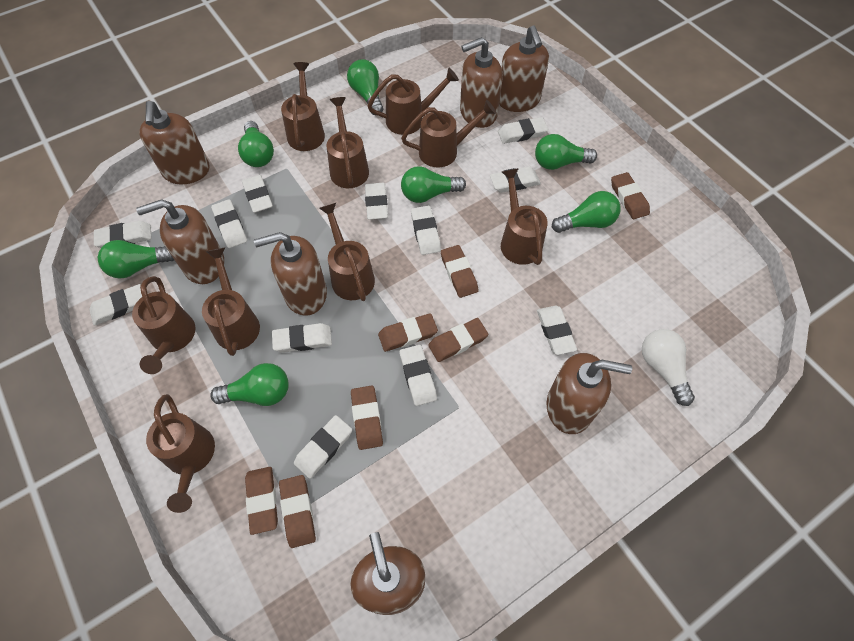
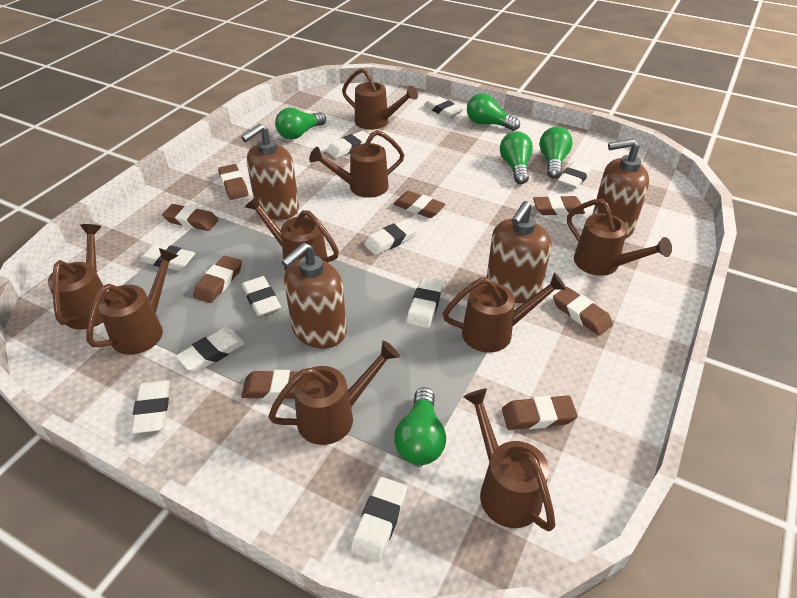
brown eraser: [245,467,278,535] [279,475,316,548] [351,386,383,450] [378,313,438,352] [428,318,488,362] [441,245,478,298] [611,172,650,219] = 7 -> [162,204,218,231] [193,255,242,303] [218,164,248,200] [241,370,298,400] [393,191,446,218] [502,395,578,430] [533,195,585,216] [553,287,613,336] = 8
brown soap dispenser: [136,199,224,284] [139,101,210,184] [254,232,327,316] [350,532,425,615] [460,37,503,128] [499,25,549,112] [546,353,632,434] = 7 -> [241,124,299,220] [281,242,347,349] [487,201,551,303] [592,139,649,239] = 4
green light bulb: [98,240,174,278] [210,363,289,406] [238,121,274,167] [347,59,383,115] [401,166,466,203] [535,134,597,170] [552,191,620,233] = 7 -> [275,108,326,140] [394,387,446,465] [467,93,520,131] [500,131,533,184] [539,127,573,179] = 5
white eraser: [89,284,142,326] [94,221,152,248] [211,199,247,248] [242,175,273,213] [272,323,332,353] [294,415,352,479] [365,183,388,220] [399,345,437,406] [411,206,441,255] [490,166,541,193] [498,117,548,144] [537,306,577,355] = 12 -> [131,380,170,434] [139,243,195,271] [176,328,245,372] [242,276,281,317] [327,131,369,158] [351,477,407,562] [364,219,418,255] [407,277,444,328] [424,96,463,118] [558,161,592,189] = 10
white light bulb: [642,329,695,406] = 1 -> none = 0

